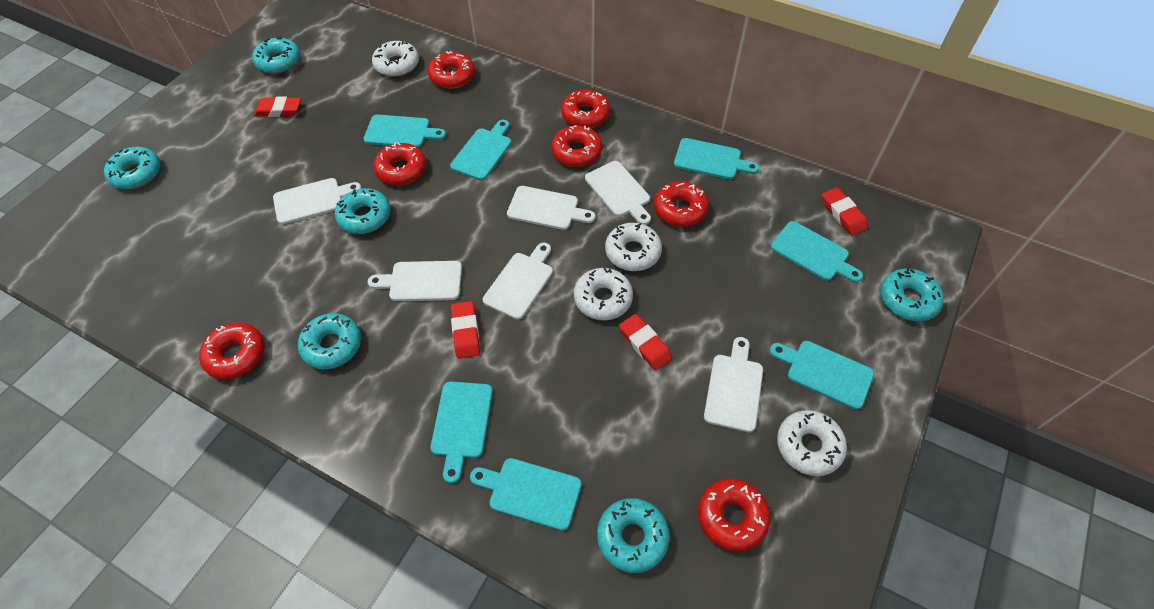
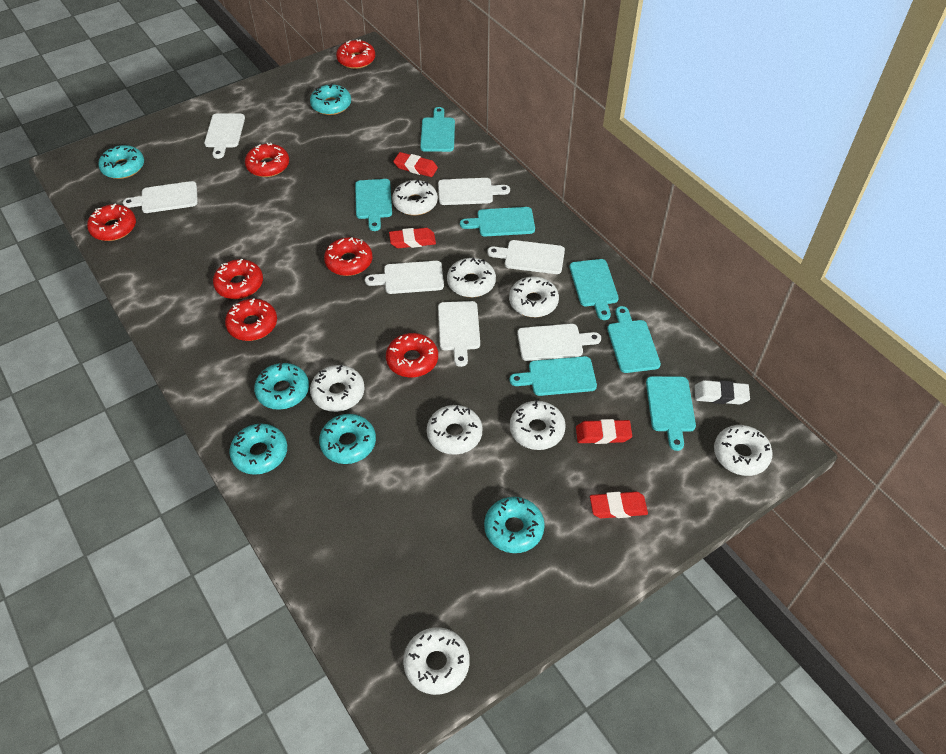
white cutting board: [273,178,362,225] [368,261,462,301] [483,242,553,320] [507,186,595,230] [585,161,651,225] [704,337,763,432] = 6 -> [123,181,198,213] [204,113,245,159] [365,261,444,294] [438,178,510,205] [438,301,480,367] [487,240,565,274] [517,324,601,361] = 7
white donut: [372,41,419,77] [574,268,633,320] [605,223,662,271] [777,410,847,476] = 4 -> [310,365,365,412] [392,180,438,215] [403,627,470,695] [427,405,483,455] [447,257,496,297] [509,277,559,317] [510,401,566,450] [714,425,772,476] = 8
white eraser: none = 0 -> [695,380,750,405] = 1

